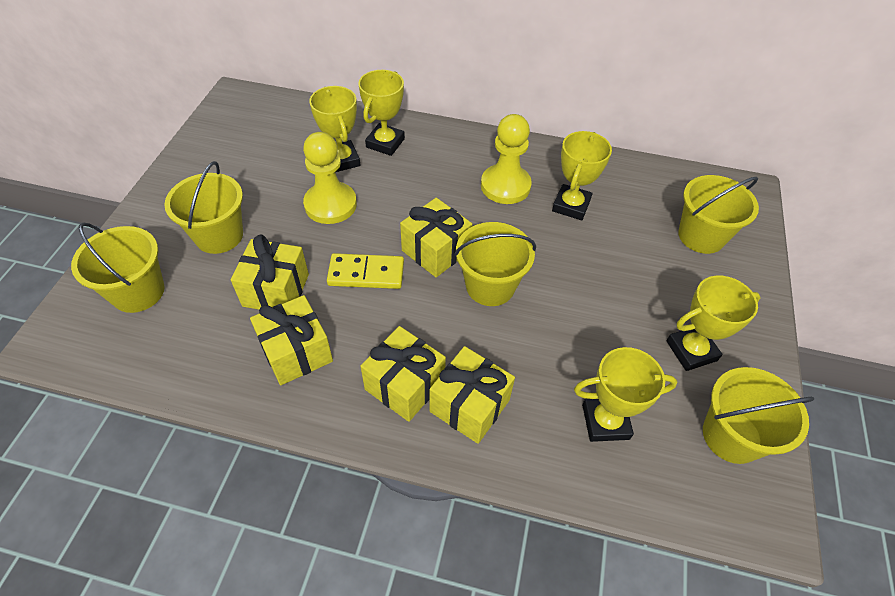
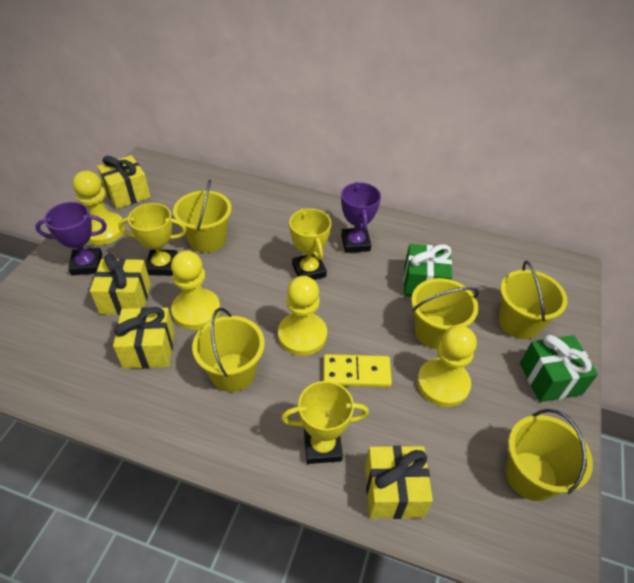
green gift: none = 0 -> [403,244,452,297] [520,335,598,402] = 2
purple trophy: none = 0 -> [35,202,107,276] [341,182,381,253] = 2
yellow gift: [231,234,309,310] [250,295,333,385] [360,326,446,422] [400,198,472,277] [429,346,515,444] = 5 -> [90,253,151,315] [97,155,151,209] [113,307,174,369] [365,445,433,519] = 4
yellow pawn: [303,132,357,224] [481,114,532,204] = 2 -> [73,171,125,245] [171,250,220,330] [278,276,327,356] [417,325,477,407] = 4
yellow trophy: [309,86,360,172] [358,70,405,156] [552,131,612,220] [574,347,677,442] [666,276,760,371] = 5 -> [119,203,187,276] [281,381,369,464] [289,208,331,280] = 3

